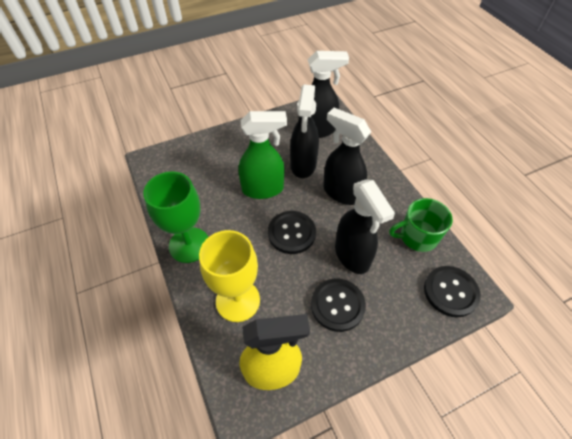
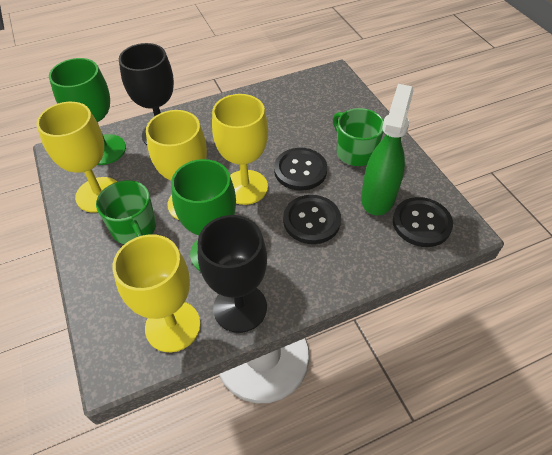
black goblet: none = 0 -> [119,43,174,145] [198,215,267,333] = 2
black spray bottle: [290,85,319,178] [299,51,349,138] [323,108,371,205] [335,179,395,274] = 4 -> none = 0
green goblet: [143,171,208,263] = 1 -> [49,58,126,165] [171,159,236,271] = 2
green mug: [389,198,453,252] = 1 -> [96,180,156,244] [333,108,384,166] = 2
yellow goblet: [199,230,260,322] = 1 -> [37,102,117,213] [112,234,201,352] [146,110,207,220] [212,94,268,205] = 4
yellow spray bottle: [239,314,310,390] = 1 -> none = 0

